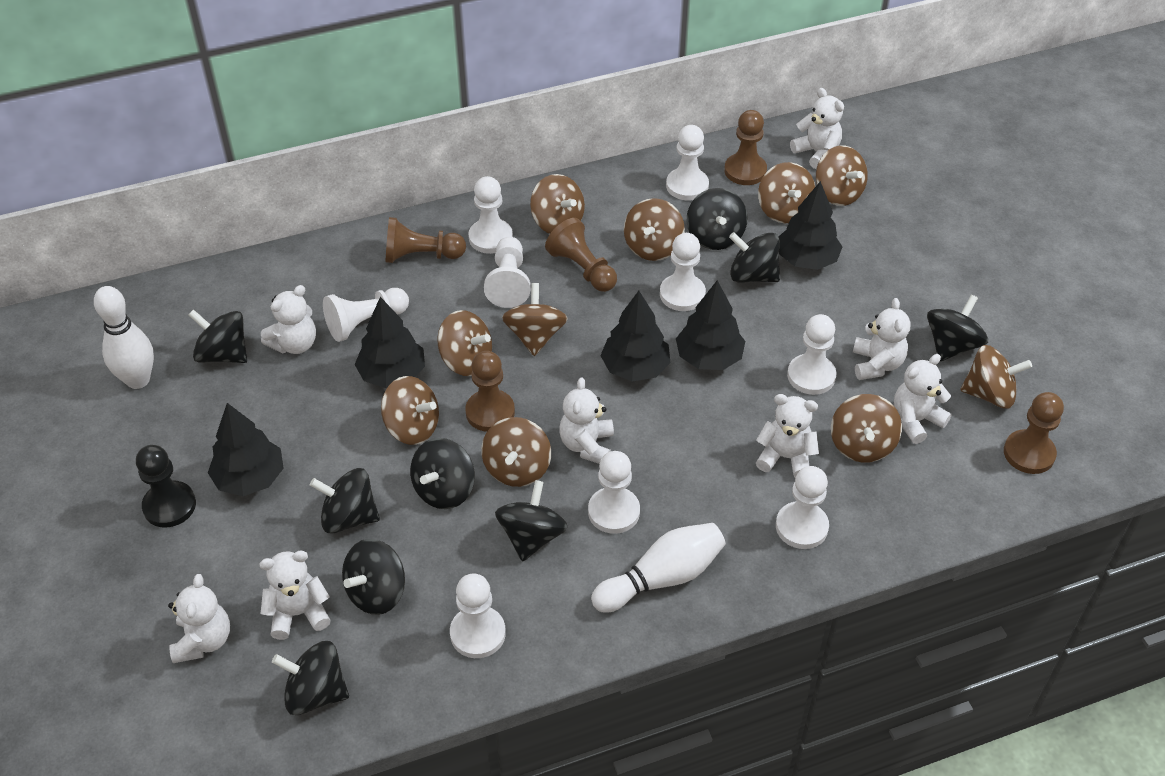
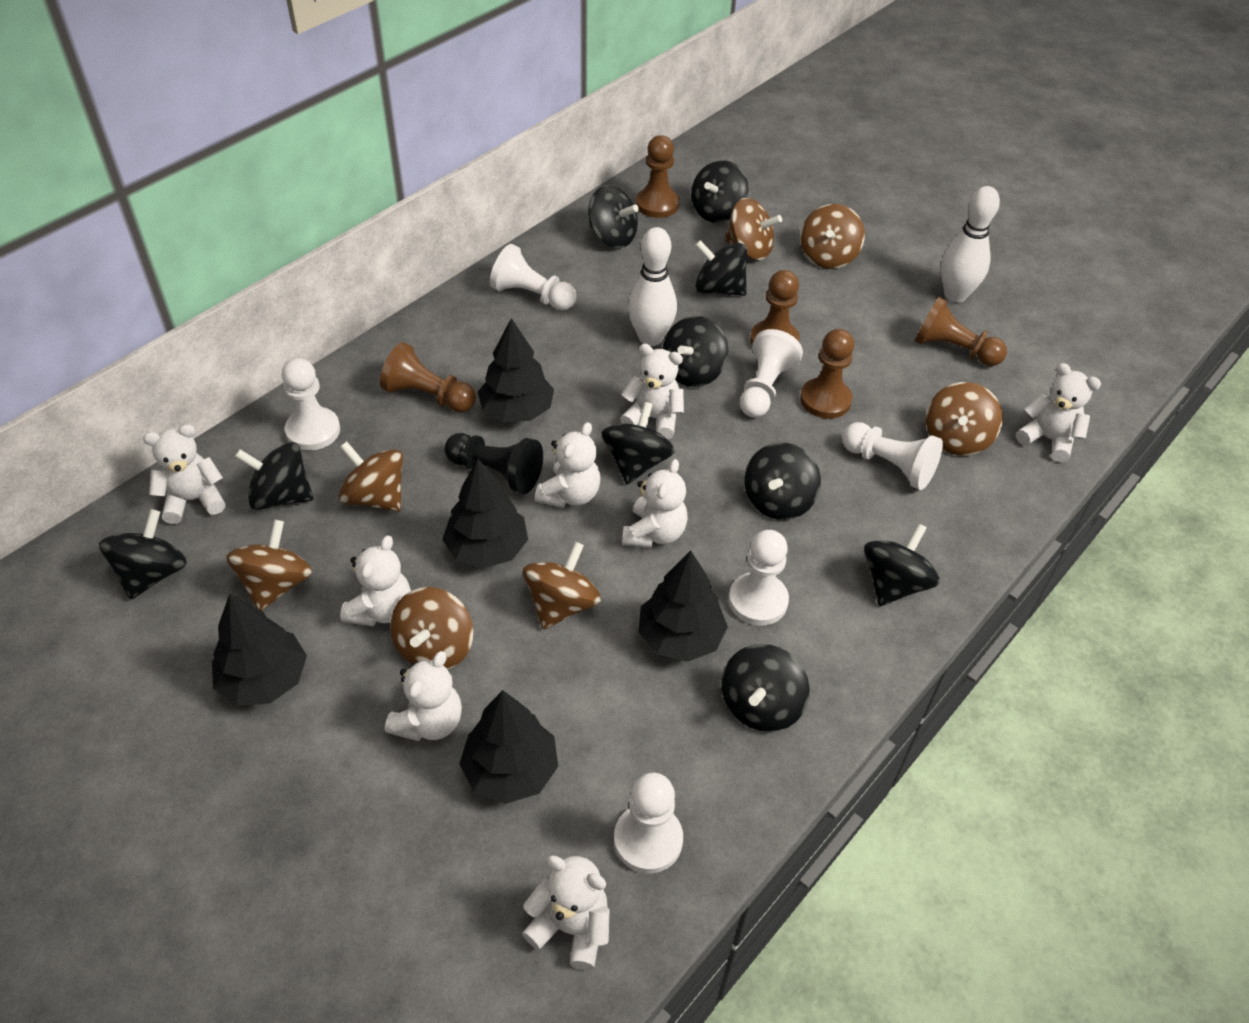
black spinning top: [188,309,247,363] [272,641,349,715] [310,468,380,534] [342,539,405,615] [410,438,475,509] [495,480,568,562] [687,188,748,250] [729,232,780,283] [927,295,988,361] = 9 -> [99,509,187,600] [235,442,313,510] [588,185,639,248] [601,402,675,484] [663,316,728,387] [691,160,748,223] [695,240,747,296] [721,644,810,732] [744,442,821,520] [864,523,940,606] = 10
brown spinning top: [381,376,439,445] [437,310,492,376] [481,417,551,487] [502,283,568,356] [530,174,585,234] [624,198,685,261] [758,162,816,223] [816,145,868,206] [831,394,902,463] [960,345,1032,409] = 10 -> [226,520,312,611] [339,441,403,512] [390,587,473,670] [523,542,601,629] [724,198,782,260] [800,204,865,269] [926,382,1003,456] = 7
white pawn: [323,288,409,342] [450,574,506,658] [468,176,513,254] [484,237,530,308] [588,451,640,534] [660,233,706,311] [666,125,709,201] [776,466,829,549] [787,314,836,395] = 9 -> [282,358,340,451] [490,244,576,310] [614,773,683,873] [729,530,789,626] [740,329,803,418] [842,422,943,490] = 6

